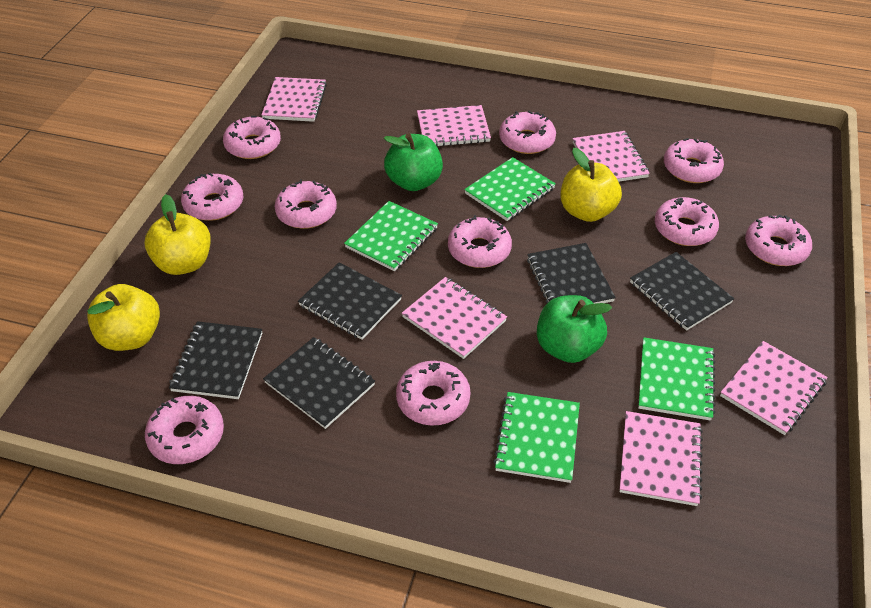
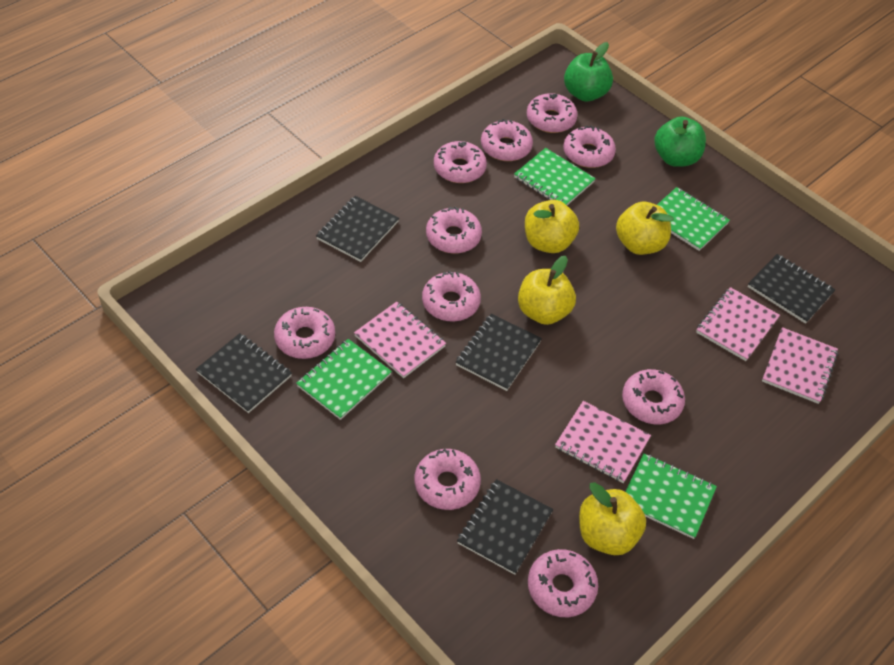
pink notebook: [261,77,327,122] [402,277,507,359] [417,105,491,147] [573,131,650,182] [619,411,703,506] [720,341,828,435] = 6 -> [354,302,446,378] [555,401,651,483] [696,287,780,361] [762,327,838,404] = 4
yellow apple: [87,284,160,351] [145,194,211,275] [560,148,622,222] = 3 -> [518,256,576,325] [525,200,579,253] [579,482,646,555] [616,202,674,255] = 4

